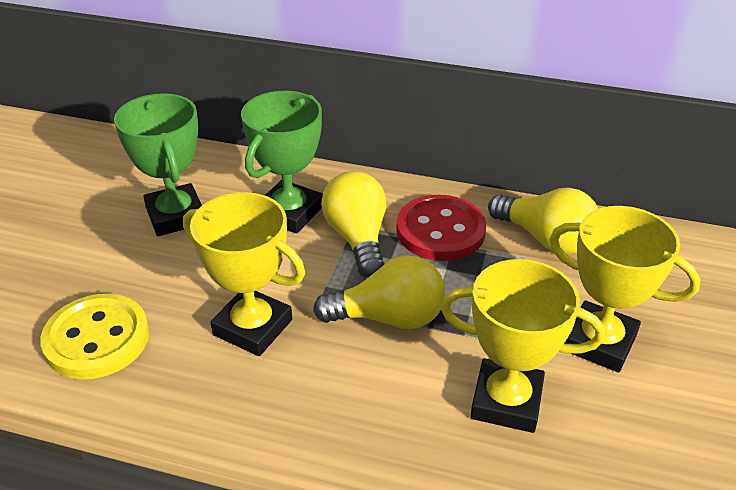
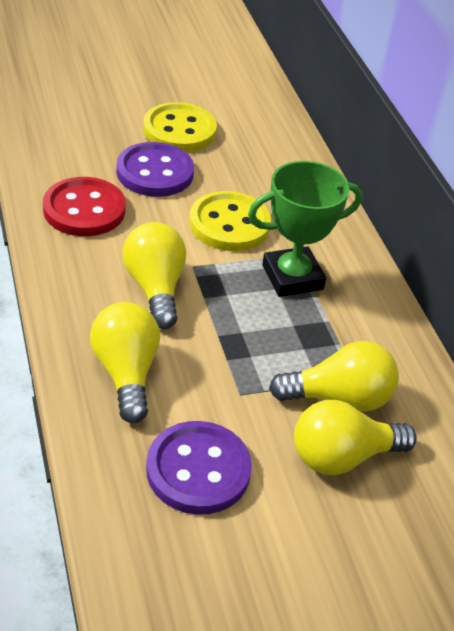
green trophy: [114,93,202,236] [241,91,323,234] = 2 -> [248,161,363,297] = 1
purple button: none = 0 -> [116,142,194,197] [146,421,252,515] = 2
yellow button: [40,294,149,379] = 1 -> [143,102,217,152] [189,191,271,251] = 2
yellow light bulb: [313,255,445,329] [321,171,386,277] [488,188,598,254] = 3 -> [90,302,160,423] [122,222,186,329] [269,341,399,412] [294,400,417,475] = 4
yellow trophy: [183,192,305,356] [440,259,605,433] [549,206,700,373] = 3 -> none = 0

